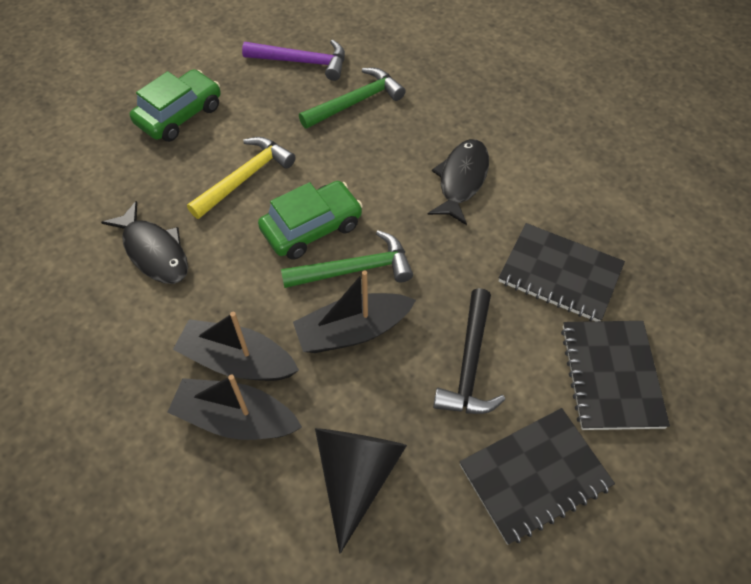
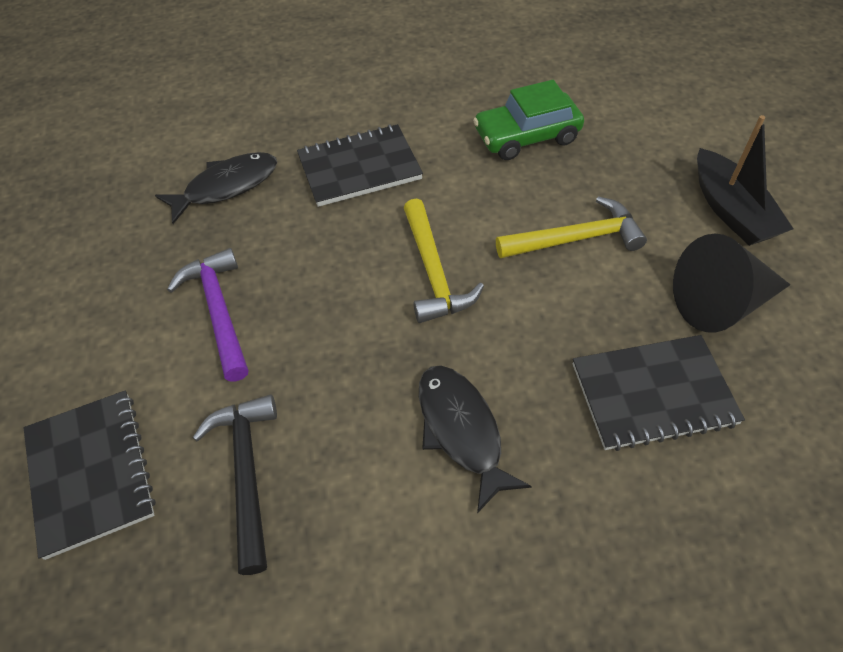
black boat: [167,375,302,440] [173,312,299,381] [293,270,416,353] = 3 -> [697,115,793,246] = 1
green car: [130,69,221,142] [258,181,363,260] = 2 -> [473,80,584,160] = 1
green hammer: [281,231,413,288] [299,68,406,129] = 2 -> none = 0
yellow hammer: [187,137,296,219] = 1 -> [404,198,484,323] [496,196,647,258] = 2

